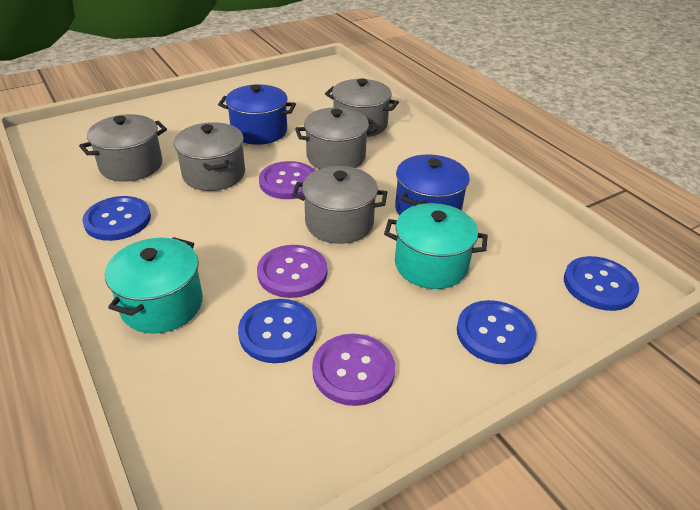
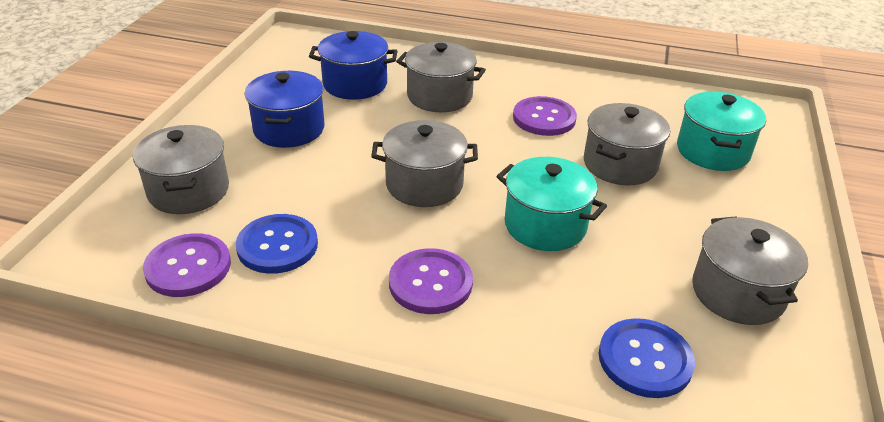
blue button: [82,196,151,241] [238,299,317,363] [457,300,536,364] [564,256,639,311] = 4 -> [236,214,318,274] [599,318,695,398] = 2

